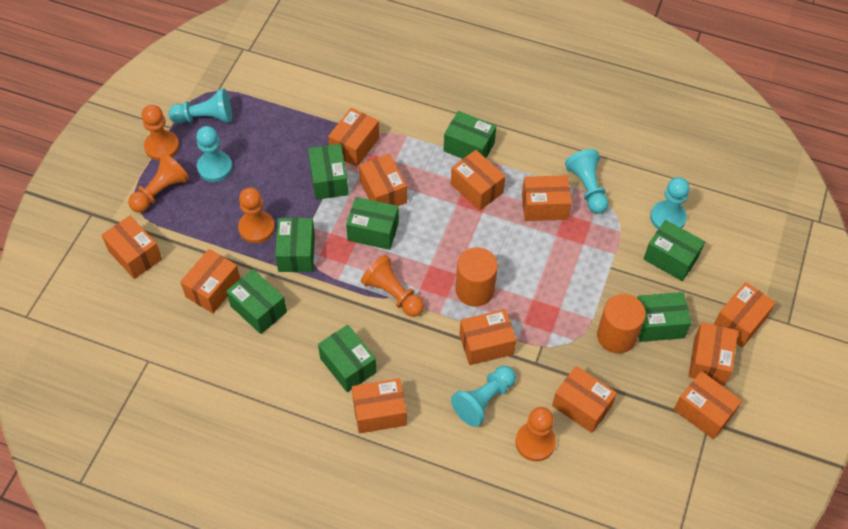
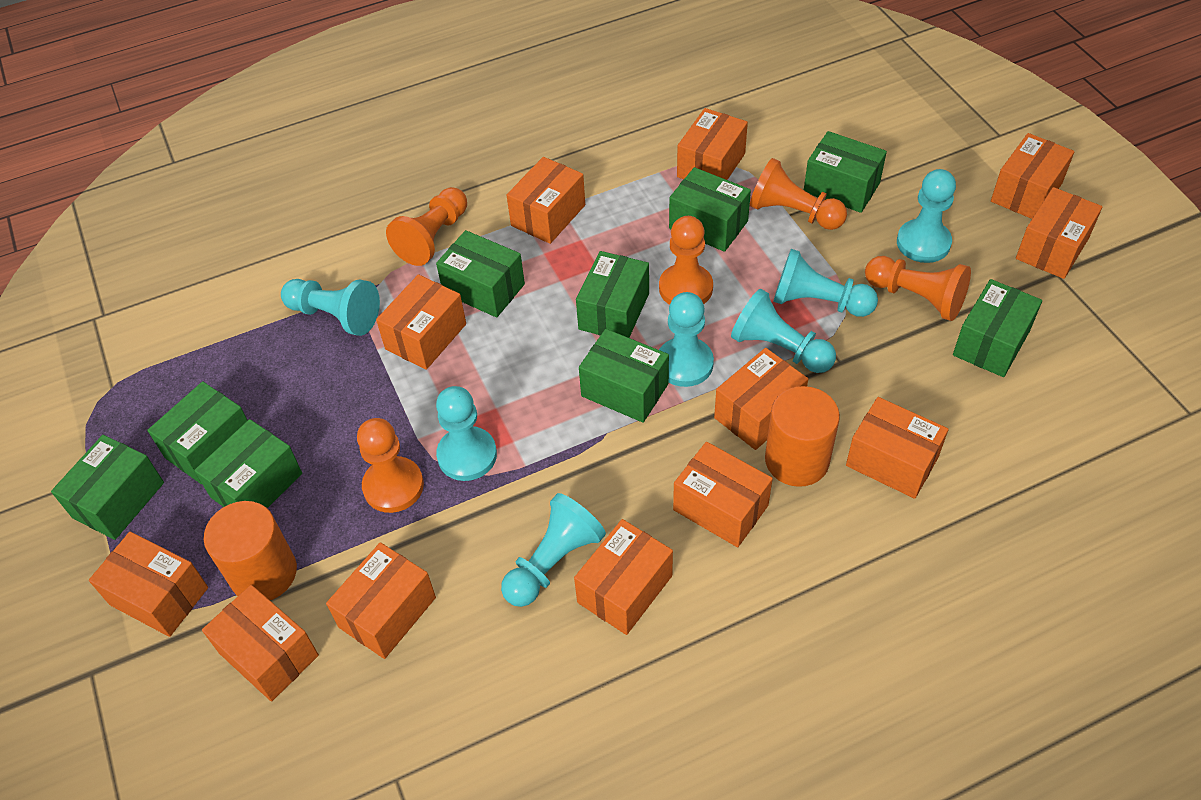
green box: [226,269,287,334] [275,218,315,272] [308,144,348,200] [318,325,377,392] [346,197,399,250] [444,111,496,159] [637,292,691,342] [644,220,705,281] = 8 -> [51,435,164,540] [147,381,248,484] [194,419,302,508] [436,230,525,317] [576,251,649,338] [579,329,669,423] [669,167,751,252] [804,131,887,213] [953,279,1042,377] = 9
turquoise pawn: [168,88,232,124] [196,126,232,182] [451,366,516,427] [565,149,609,214] [650,177,690,229] = 5 -> [281,279,380,336] [436,386,497,481] [501,493,606,607] [659,292,714,387] [731,289,836,373] [773,249,878,317] [897,169,956,263] = 7

